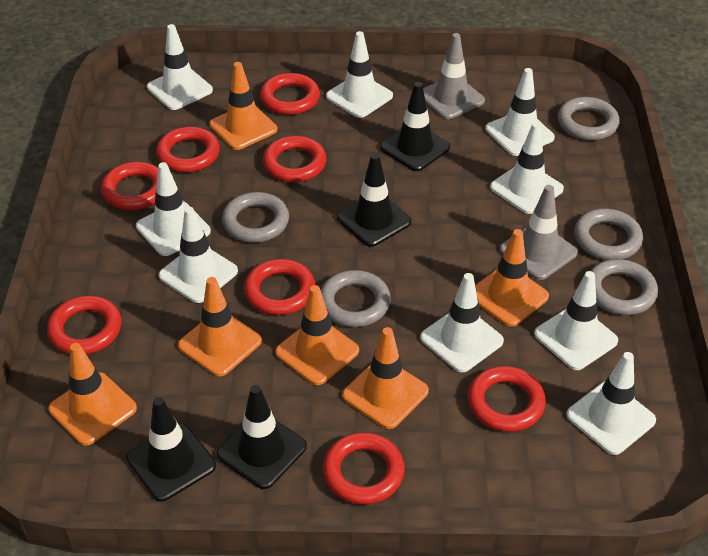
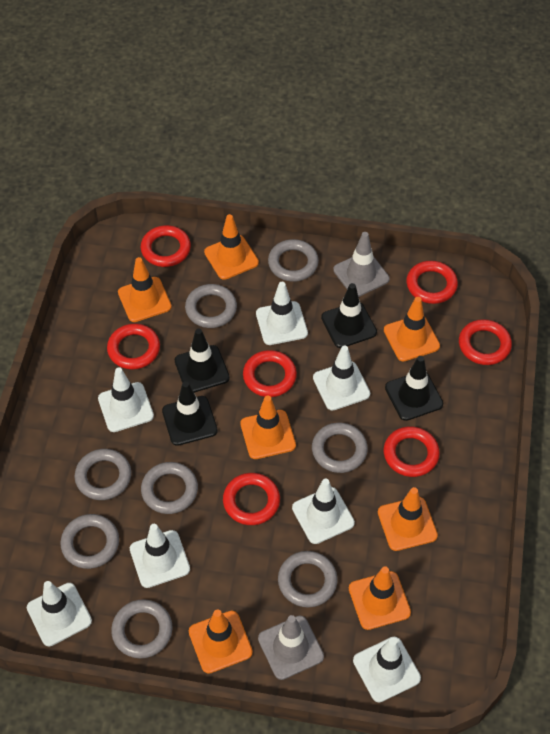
grey ring: [222,192,289,243] [321,270,391,327] [558,97,620,140] [574,208,643,260] [591,259,658,315] = 5 -> [60,514,119,569] [75,449,131,500] [111,599,172,658] [141,462,198,514] [185,284,237,328] [268,239,319,282] [278,551,338,608] [312,423,368,473] = 8
orange traffic cone: [48,343,137,446] [178,277,262,376] [210,62,278,150] [275,285,359,385] [342,327,429,429] [475,229,549,327] = 6 -> [118,257,172,322] [189,609,253,674] [204,214,259,280] [240,395,296,459] [349,567,411,630] [378,487,438,551] [384,297,440,362] = 7
red ring: [47,296,121,354] [101,162,158,210] [156,127,220,172] [244,259,315,315] [260,73,320,115] [263,136,326,182] [323,432,405,505] [468,366,546,432] = 8 -> [107,324,160,369] [141,225,191,267] [223,473,280,525] [243,350,297,397] [384,426,440,477] [406,261,458,304] [459,319,512,365] = 7
white traffic cone: [136,162,211,256] [147,24,213,110] [159,207,238,303] [326,31,393,118] [420,273,504,372] [485,68,555,156] [490,122,564,214] [534,271,618,370] [567,352,656,455] = 9 -> [27,581,92,646] [98,367,154,432] [130,524,190,588] [256,282,308,345] [292,479,355,544] [313,345,370,411] [353,637,421,702] = 7

